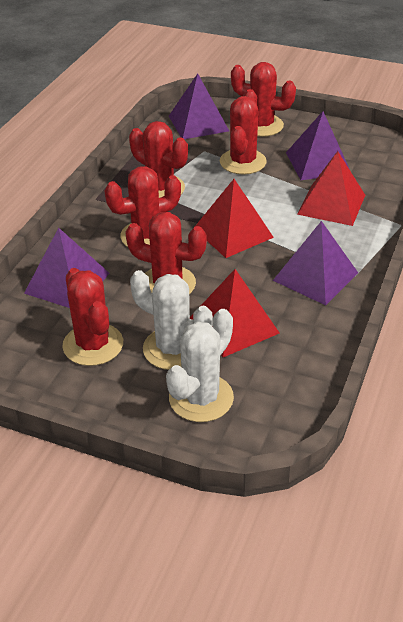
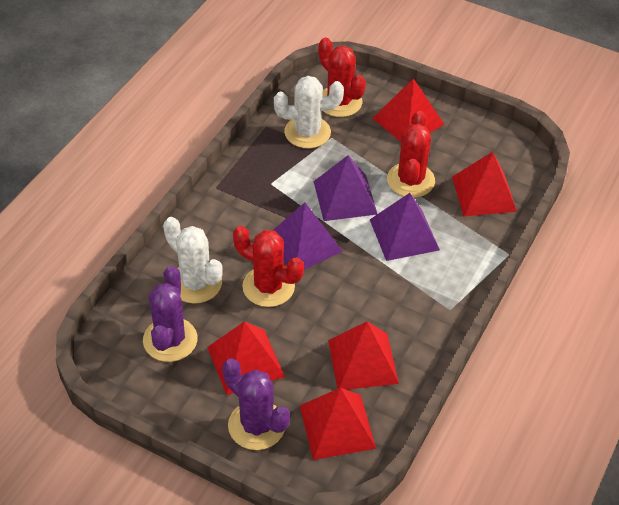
purple cactus: none = 0 -> [143,266,198,362] [222,358,290,450] = 2
purple pyramid: [24,228,110,308] [169,73,229,139] [273,221,358,305] [286,111,350,180] = 4 -> [273,202,343,270] [314,155,377,221] [370,193,440,261] = 3
red cactus: [62,268,123,366] [104,166,181,247] [125,212,207,294] [129,121,188,198] [220,89,267,175] [231,62,296,137] = 6 -> [233,226,304,307] [318,37,366,117] [387,111,435,198] = 3
red pyramid: [190,269,279,357] [196,179,274,258] [297,151,365,226] = 3 -> [207,321,285,395] [300,388,376,460] [328,322,399,390] [372,78,444,142] [452,152,517,216] = 5

